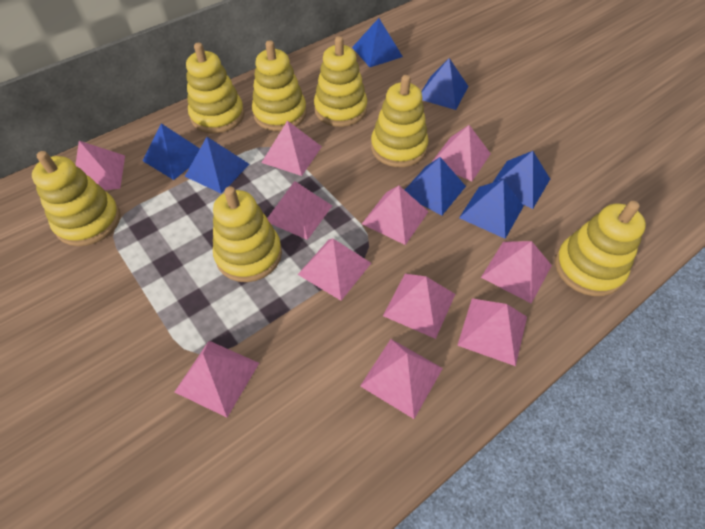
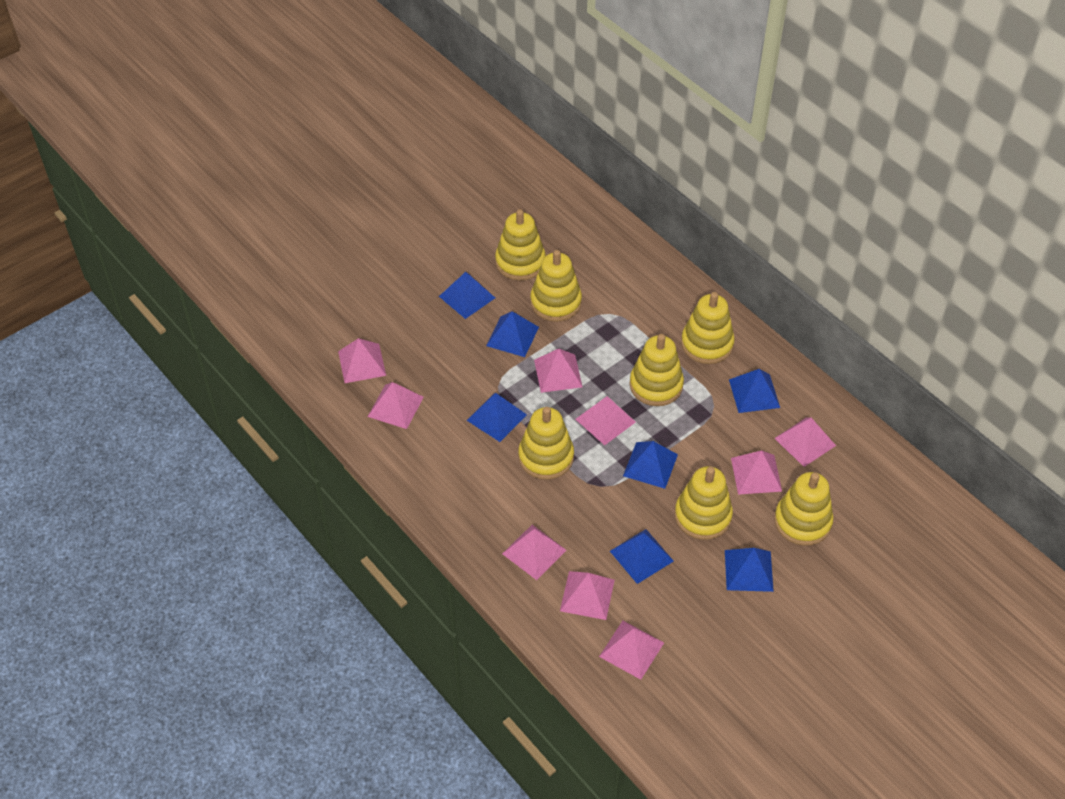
pink pyramid: [75,141,125,190] [175,341,259,417] [261,121,322,176] [267,181,332,240] [298,239,371,301] [360,339,443,419] [362,186,429,245] [383,274,455,339] [431,125,491,181] [457,298,527,366] [481,241,552,304] = 11 -> [338,338,386,383] [368,382,424,429] [502,525,566,580] [534,348,582,393] [560,571,615,620] [576,396,636,445] [599,621,664,680] [731,450,782,495] [774,417,836,467] = 9

